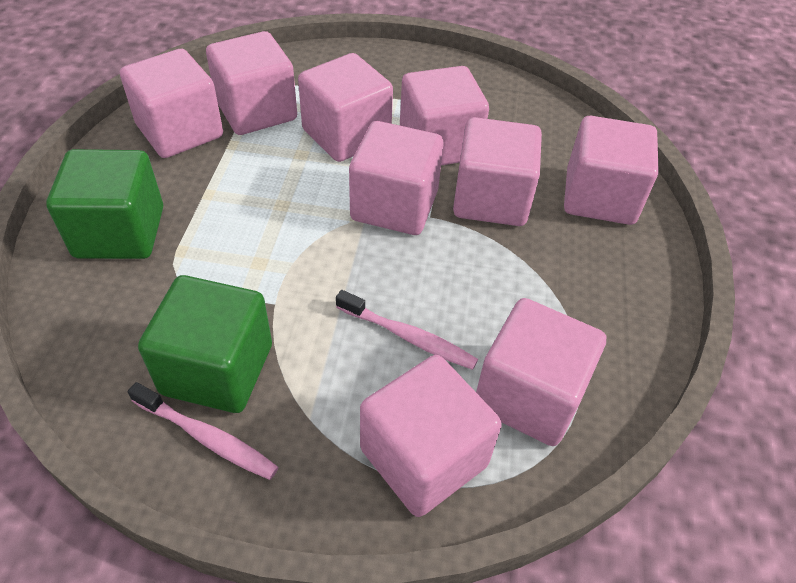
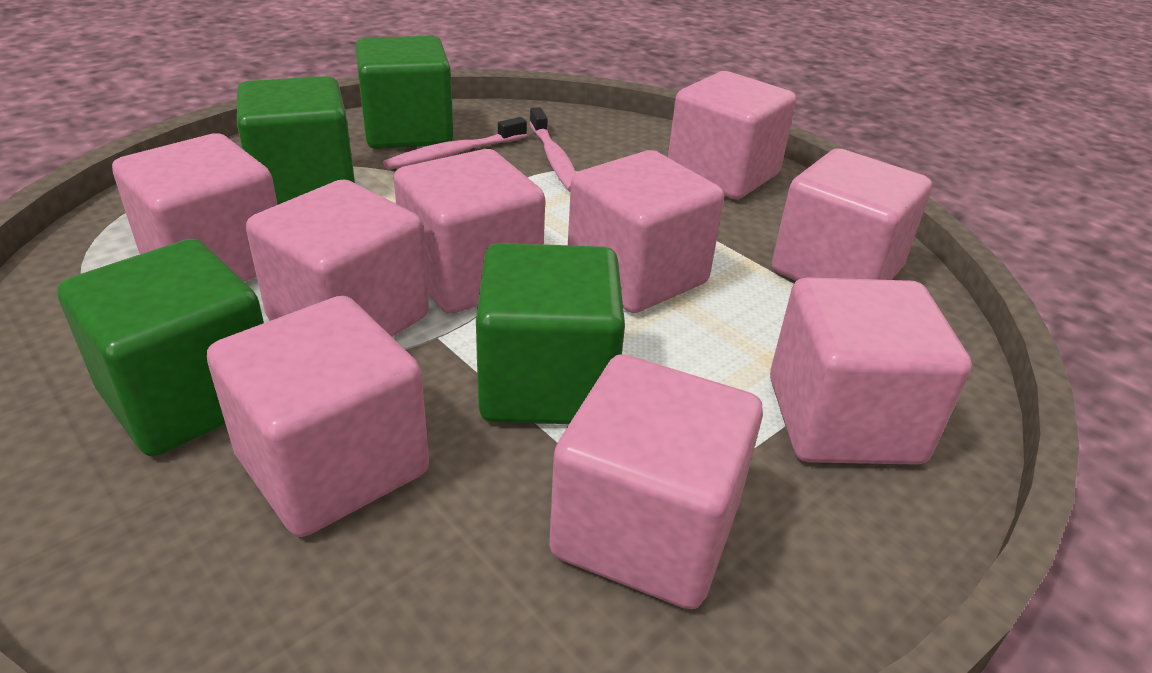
green cube: [46,149,163,259] [138,275,272,413] = 2 -> [57,239,264,456] [237,76,355,205] [355,36,454,149] [476,243,625,424] = 4

